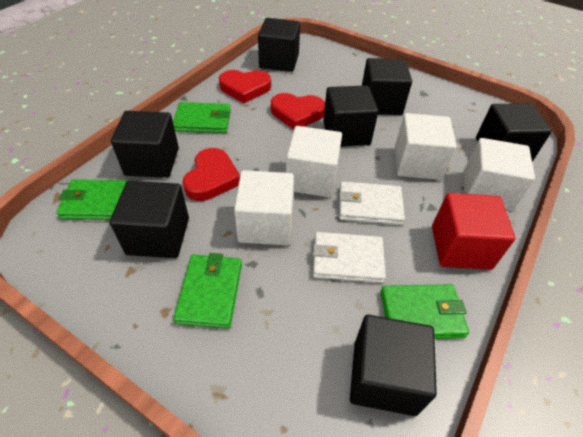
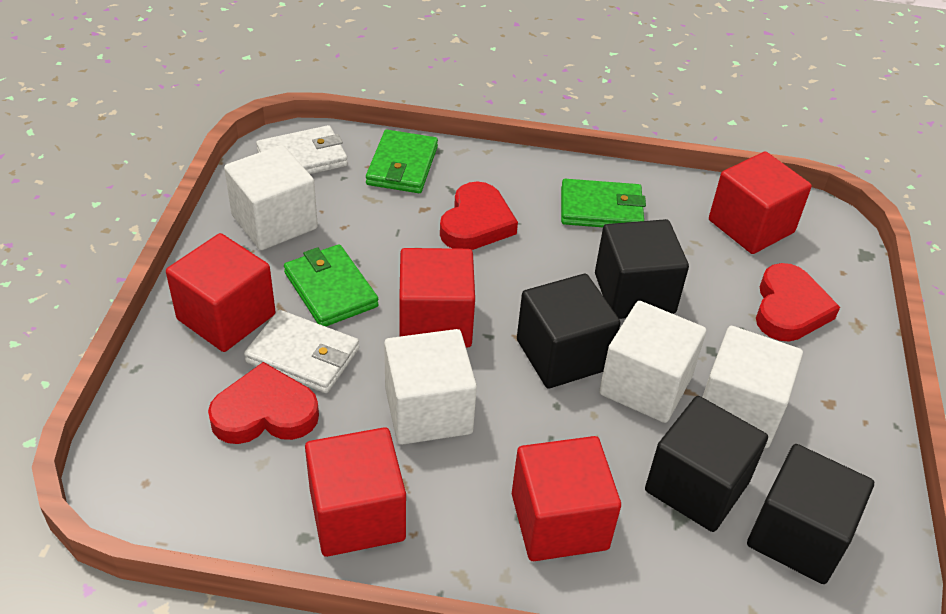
black cube: [110,181,189,258] [111,111,179,178] [258,18,300,72] [323,85,378,147] [350,315,437,416] [362,58,412,115] [476,103,552,162] = 7 -> [517,274,620,389] [595,219,689,319] [645,396,768,532] [747,444,874,584] = 4
green wallet: [56,179,131,220] [173,102,231,133] [174,253,242,329] [380,284,469,339] = 4 -> [284,244,379,327] [366,130,438,193] [561,179,646,227] = 3
red cube: [432,193,516,270] = 1 -> [166,233,276,352] [305,427,406,557] [399,248,475,348] [512,436,621,561] [709,151,812,254] = 5

